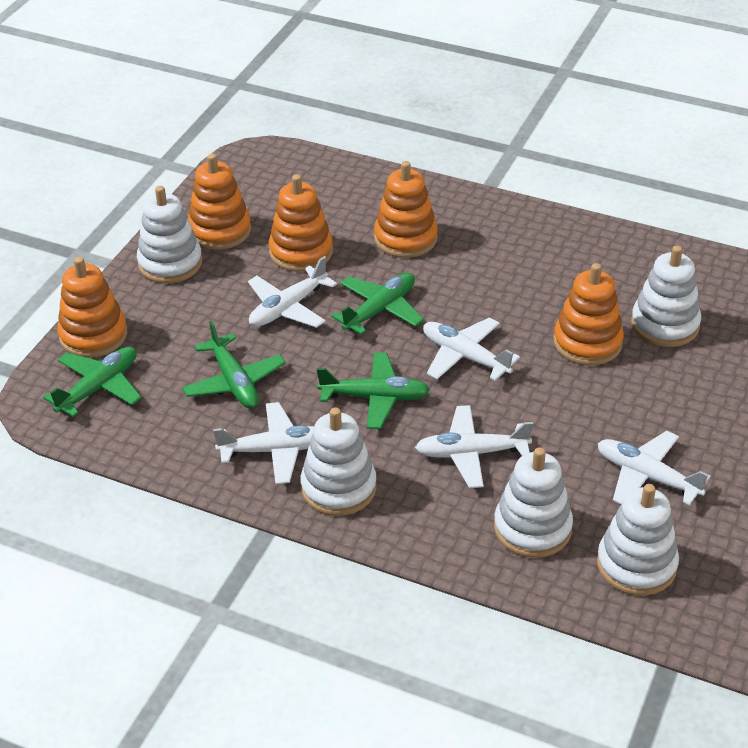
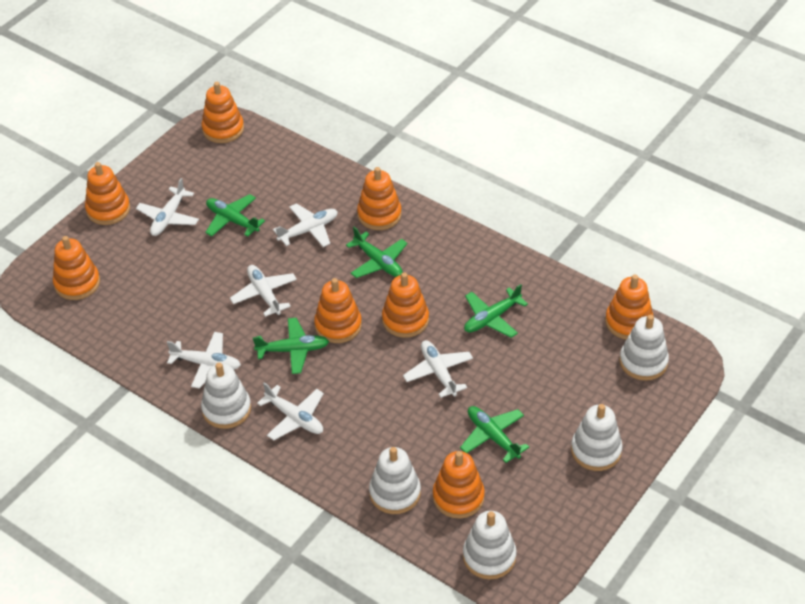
green plane: [43,346,142,417] [182,321,286,408] [317,352,430,429] [331,273,424,335] = 4 -> [205,194,265,237] [253,318,329,374] [346,227,407,278] [460,406,529,463] [464,284,528,338] = 5
orange stacking toy: [57,257,127,358] [188,154,251,250] [269,174,333,272] [374,161,438,258] [553,263,624,365] = 5 -> [53,236,100,300] [85,162,130,225] [202,82,244,143] [314,278,362,343] [357,167,401,230] [382,272,429,338] [433,451,485,519] [605,274,653,340] = 8
white plane: [213,402,314,484] [248,256,337,328] [415,405,533,488] [423,317,520,381] [598,431,711,506] = 5 -> [136,178,199,236] [167,332,241,389] [230,265,297,317] [257,382,324,440] [273,203,338,247] [403,340,473,398] = 6

